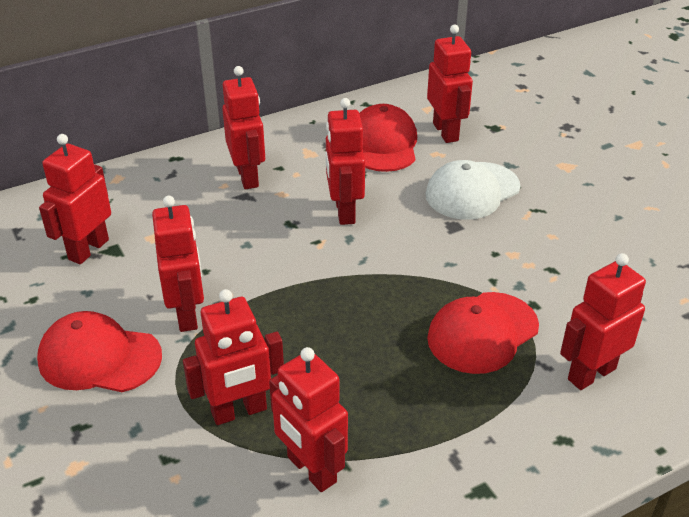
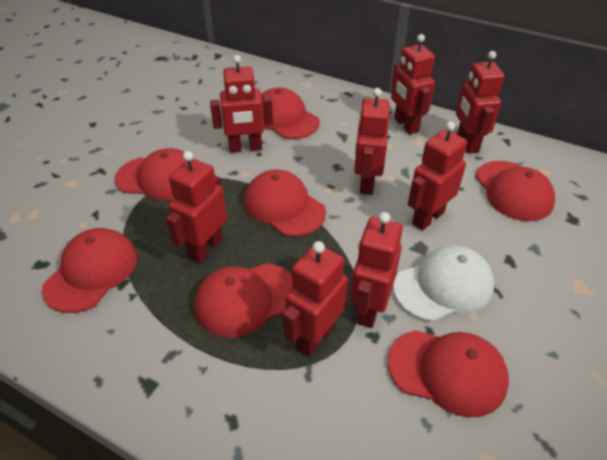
red cap: [37,311,162,392] [359,104,417,172] [427,292,539,374] = 3 -> [42,228,137,313] [115,148,185,200] [194,263,293,338] [244,170,326,237] [261,87,320,139] [388,330,509,418] [476,161,555,221] = 7

